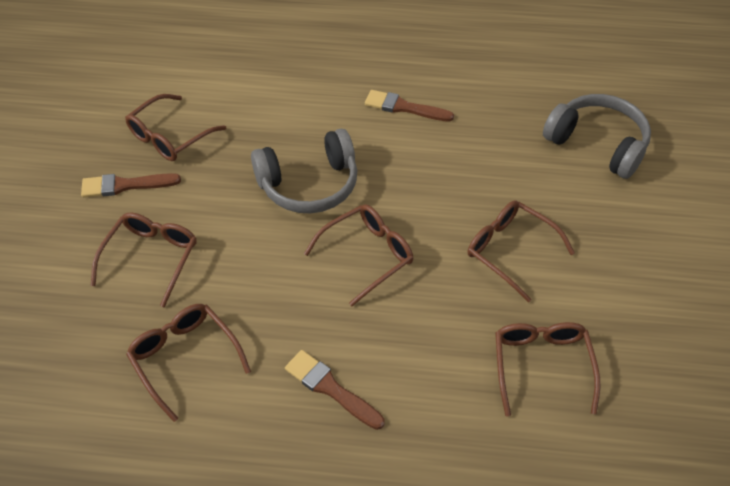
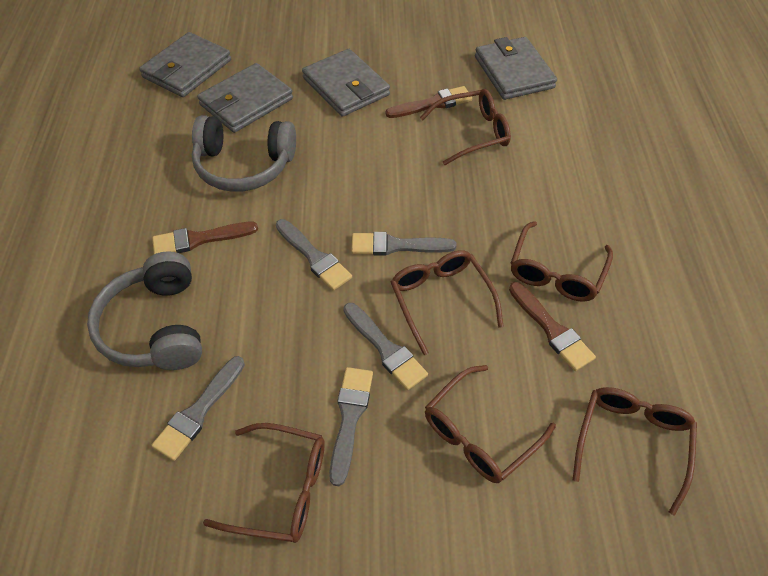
grey brush: none = 0 -> [151,356,245,461] [276,219,352,291] [329,367,373,486] [343,303,428,390] [351,232,457,256] = 5
grey wallet: none = 0 -> [139,32,231,97] [197,63,293,133] [302,49,390,117] [475,37,557,100] = 4

